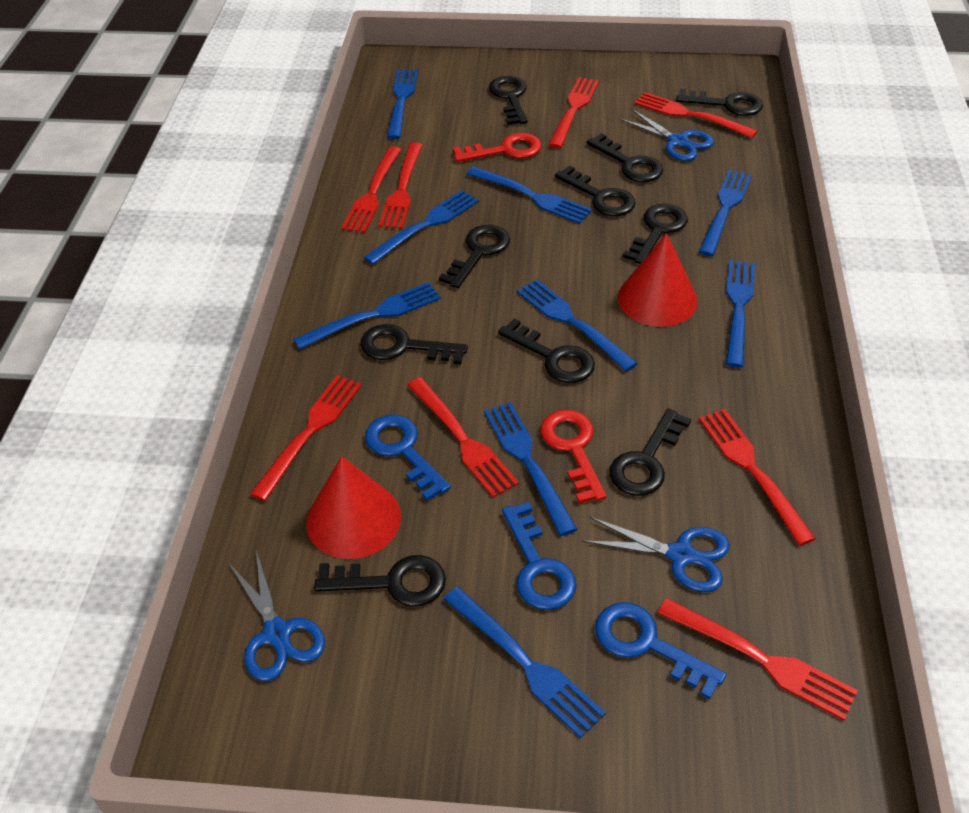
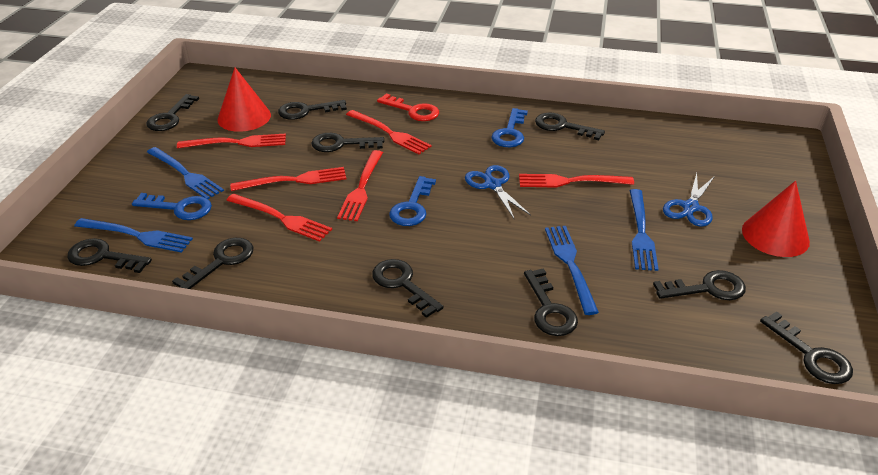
blue fork: [293,282,441,349] [364,190,479,264] [387,69,418,139] [444,587,606,738] [467,166,592,224] [484,402,577,536] [517,279,638,372] [699,170,752,256] [726,260,755,368] = 9 -> [74,218,193,253] [147,147,224,199] [545,226,599,315] [629,189,659,271] = 4
blue scissors: [228,551,325,681] [582,517,730,592] [619,109,714,161] = 3 -> [465,165,531,218] [663,173,715,226] = 2
red fork: [250,375,362,501] [342,146,402,233] [378,142,423,229] [407,377,519,498] [548,77,599,148] [634,92,757,138] [658,598,858,721] [699,409,816,546] = 8 -> [177,133,286,149] [226,194,332,242] [230,167,346,191] [337,150,383,221] [346,110,431,154] [519,174,634,187] = 6
red key: [453,133,542,162] [541,410,607,504] = 2 -> [377,93,439,121] = 1

